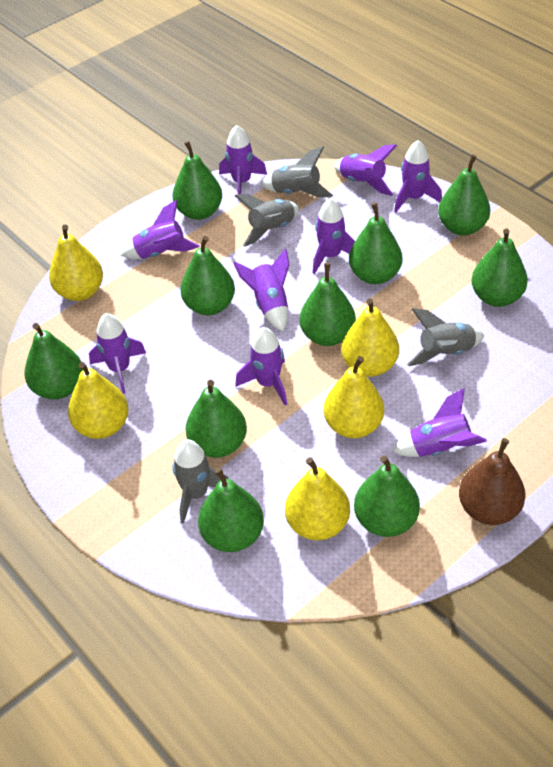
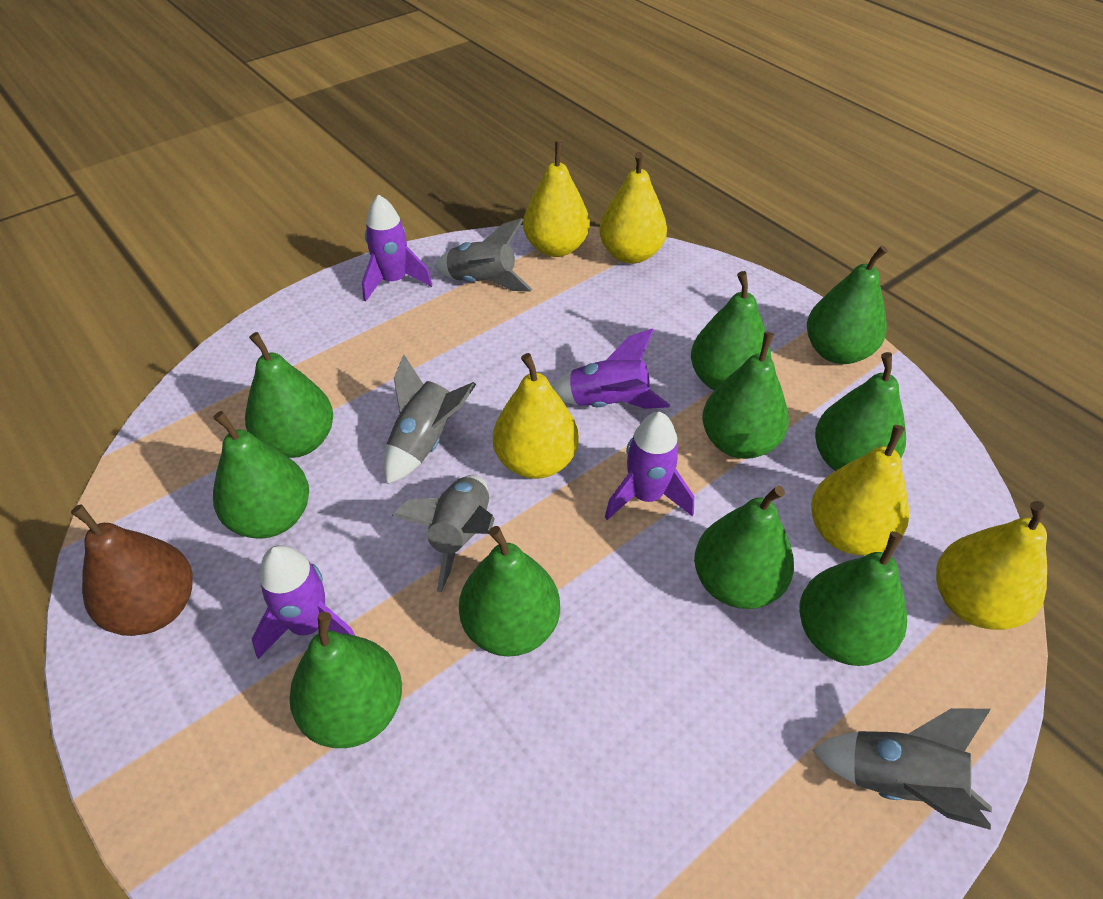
purple rocket: [89,313,146,394] [121,200,200,259] [219,125,267,201] [233,248,290,332] [235,327,287,405] [313,198,355,274] [334,144,397,196] [392,388,487,457] [394,140,442,213] = 9 -> [252,545,355,659] [362,194,432,302] [552,328,670,409] [605,412,694,520] = 4

